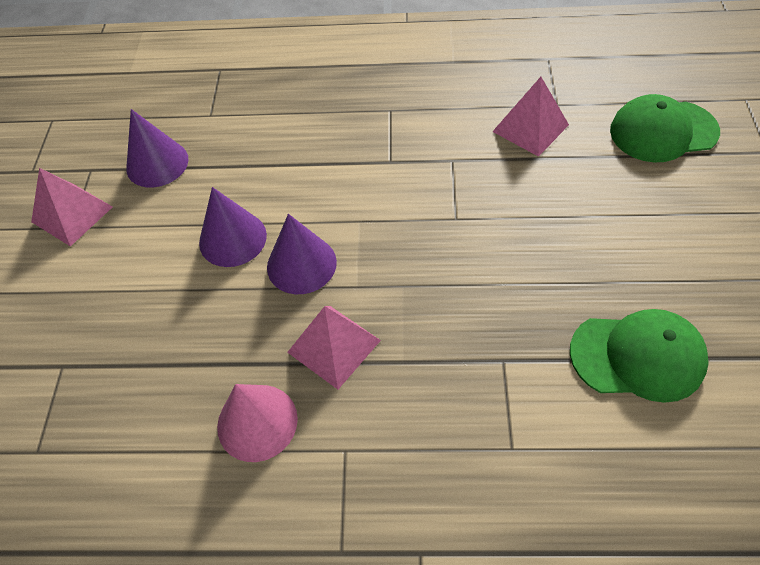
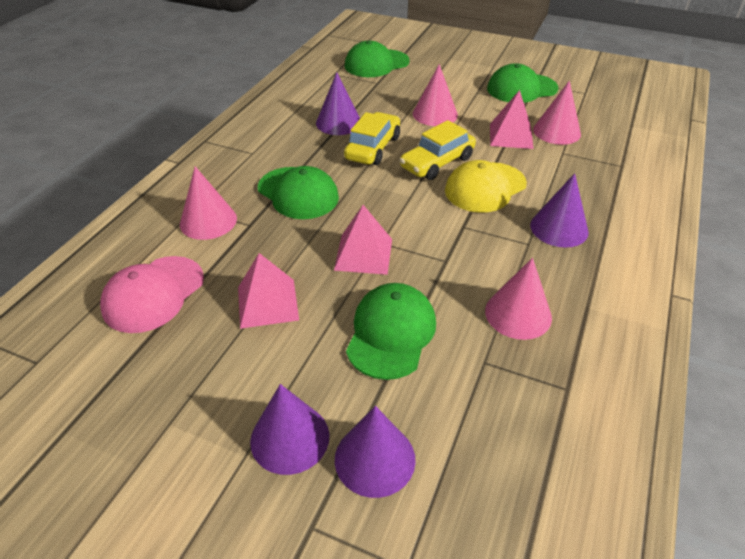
green cap: [570,309,709,403] [610,94,720,162] = 2 -> [258,166,339,219] [345,41,410,77] [346,283,436,380] [487,63,558,103] = 4
pink cap: none = 0 -> [100,256,204,333] = 1
pink cone: [217,384,298,462] = 1 -> [180,166,237,240] [413,64,458,126] [485,258,552,340] [533,81,581,145] = 4
purple cone: [126,109,188,188] [199,187,267,267] [267,214,337,294] = 3 -> [250,384,330,475] [316,72,360,135] [335,406,416,498] [530,173,589,248] = 4
yellow cap: none = 0 -> [445,160,527,213] = 1
yellow car: none = 0 -> [344,112,400,165] [400,120,476,180] = 2

